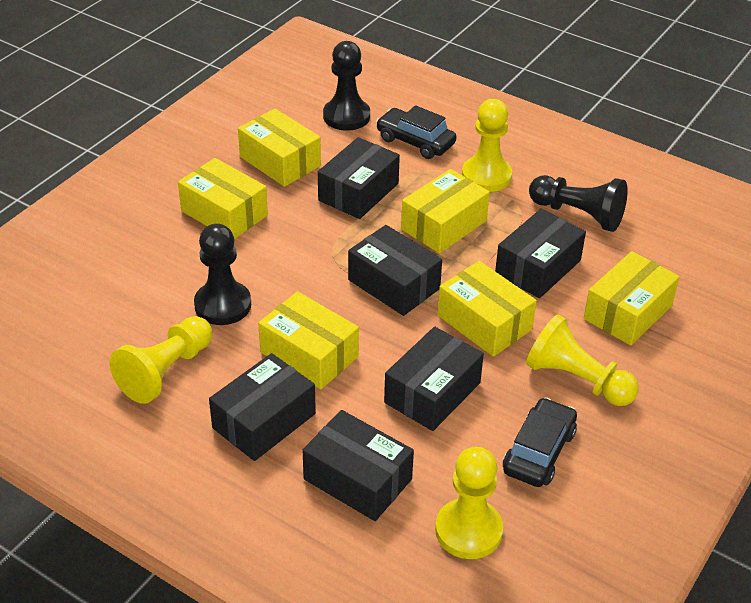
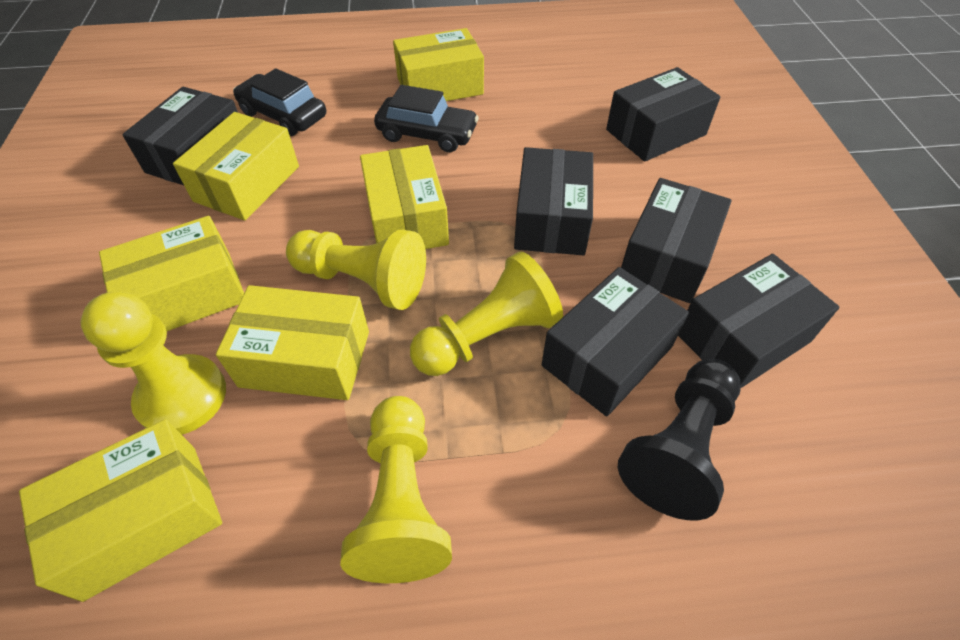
black pawn: [194,223,251,325] [323,41,370,131] [529,175,628,232] = 3 -> [618,359,741,520] = 1

